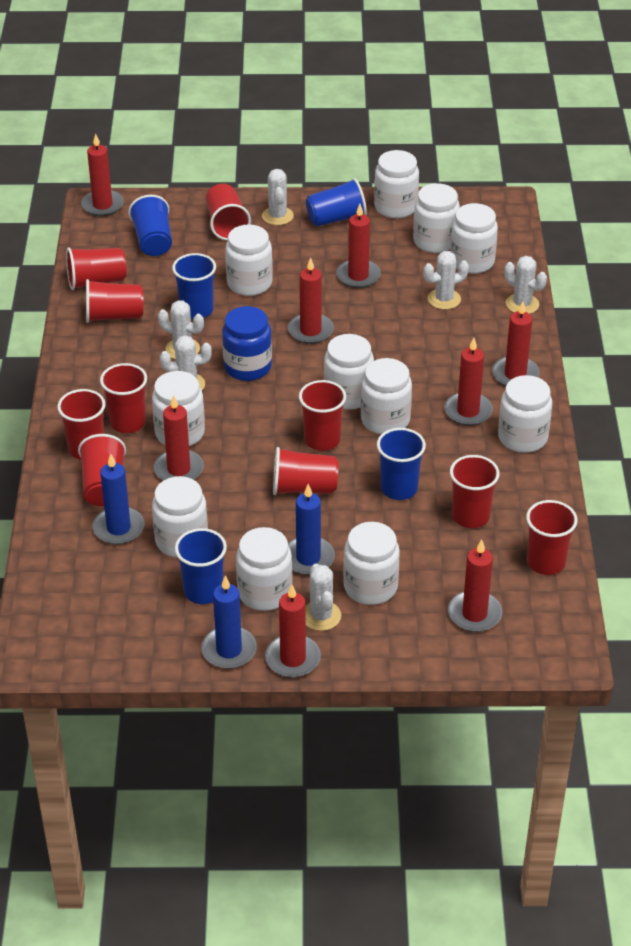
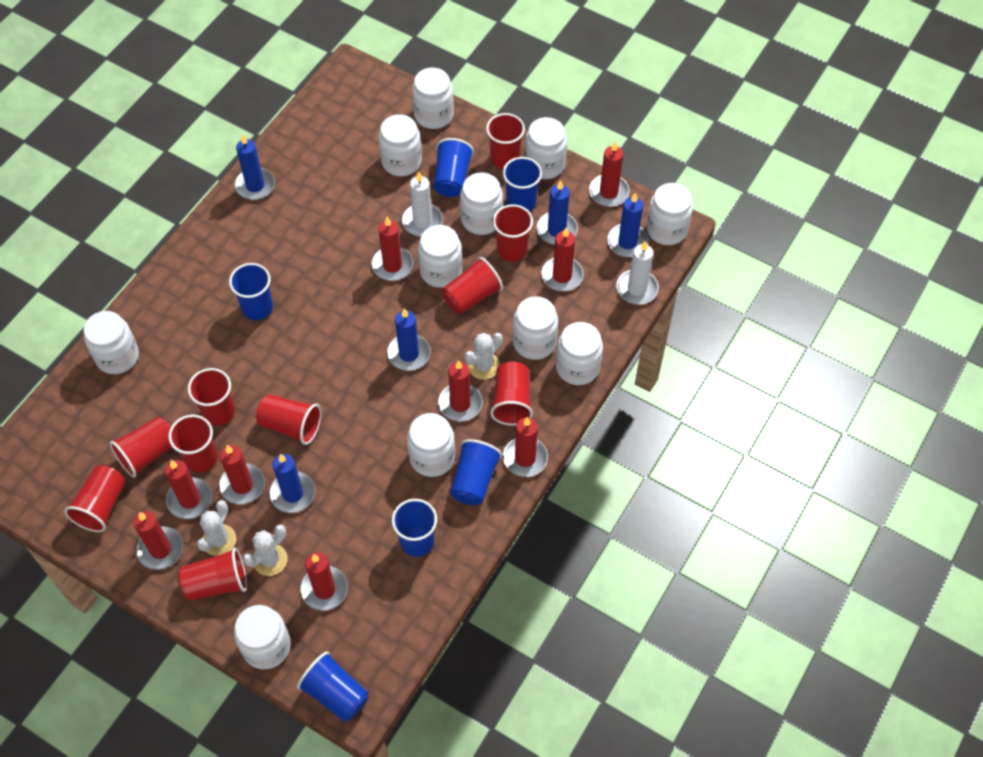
blue candle: [92,454,144,545] [201,576,257,669] [288,484,335,575] = 3 -> [235,134,275,200] [269,454,315,513] [387,308,431,371] [537,180,578,245] [607,193,649,257] = 5
blue cup: [128,195,172,256] [172,253,216,319] [175,528,227,604] [306,178,367,227] [377,428,426,500] = 5 -> [229,263,273,320] [297,651,368,722] [392,499,437,557] [433,138,474,197] [450,439,502,505] [503,157,542,212] = 6
blue jar: [222,306,272,381] = 1 -> none = 0
red candle: [81,133,124,216] [154,395,204,481] [265,585,321,678] [288,257,334,344] [336,204,381,288] [444,338,493,426] [448,539,502,632] [492,301,540,386] = 8 -> [133,511,183,570] [165,460,212,519] [219,445,265,504] [300,552,348,611] [372,217,413,281] [438,360,482,422] [503,417,548,477] [541,228,583,291] [589,141,629,207] = 9
white cactus: [158,300,204,359] [160,335,212,390] [262,169,294,225] [306,564,341,631] [423,251,469,310] [504,256,547,314] = 6 -> [197,500,236,556] [243,525,287,576] [465,333,503,380] = 3
white candle: none = 0 -> [402,172,443,236] [616,241,659,305] = 2

